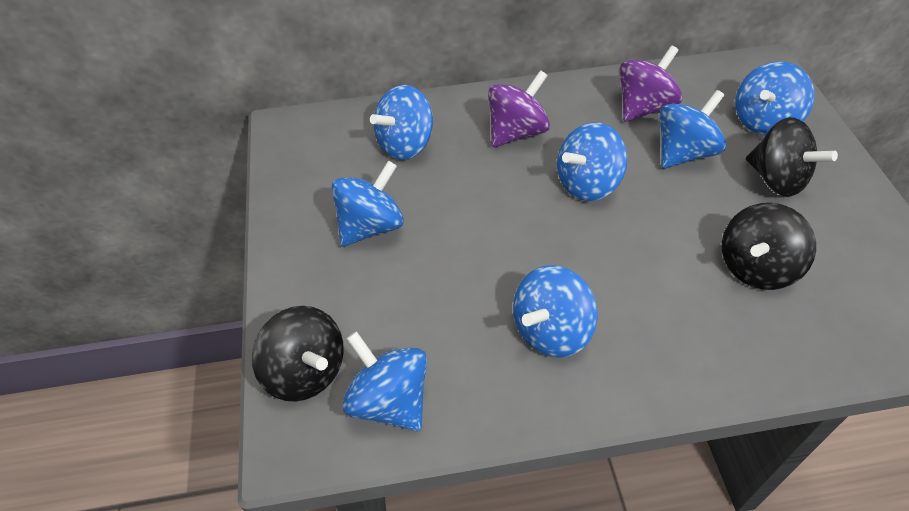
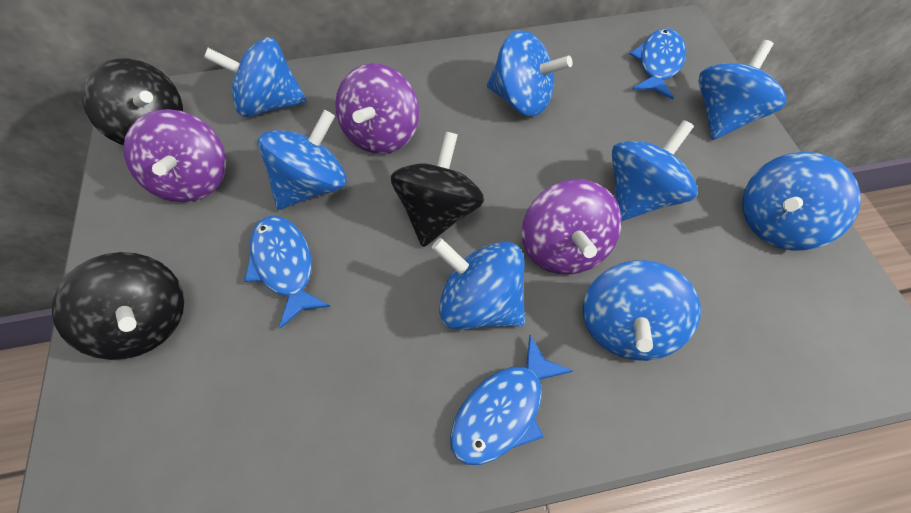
blue fish: none = 0 -> [244,216,331,329] [450,335,573,465] [630,28,686,100] = 3
blue spinning top: [331,160,404,247] [342,331,427,432] [370,85,433,160] [513,265,598,358] [557,122,628,201] [659,90,726,169] [735,61,815,135] = 7 -> [204,37,307,117] [258,110,347,210] [431,238,525,330] [487,30,573,116] [583,260,701,361] [612,120,698,221] [698,40,786,140] [742,152,861,251] = 8
purple spinning top: [488,70,550,147] [619,45,682,122] = 2 -> [123,109,226,202] [335,63,419,154] [522,179,622,274] = 3

